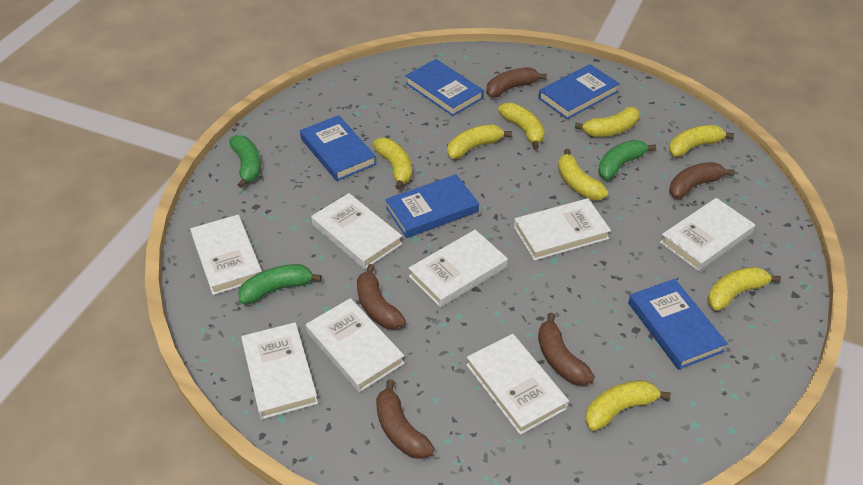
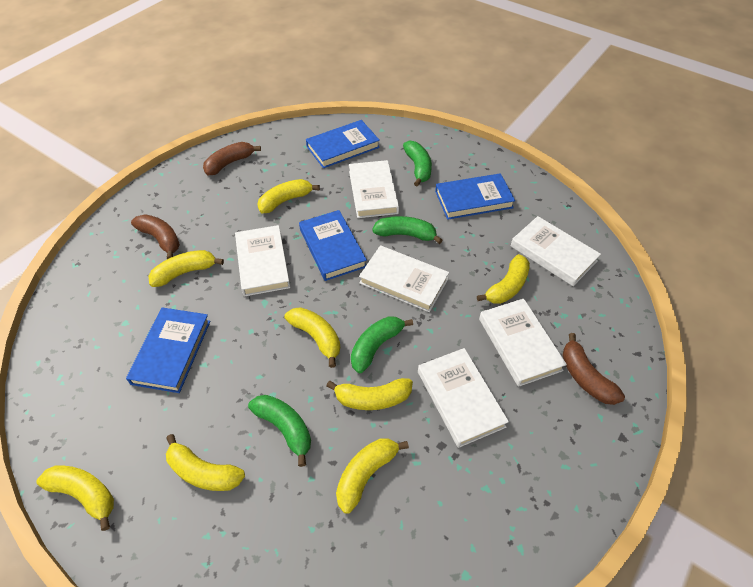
blue book: [300,115,376,181] [385,174,479,238] [405,59,484,116] [538,64,620,119] [628,279,728,370] = 5 -> [126,307,210,393] [299,210,367,281] [306,120,380,168] [435,173,515,220] = 4
brown banana: [357,264,406,329] [376,379,434,459] [486,67,547,98] [538,313,595,386] [669,162,735,199] = 5 -> [131,214,180,259] [203,142,261,175] [562,333,625,405] = 3
green banana: [229,135,261,188] [238,264,322,304] [598,140,656,180] = 3 -> [248,395,311,467] [351,316,413,374] [372,216,443,244] [403,141,432,187] = 4
white book: [190,215,262,295] [241,322,318,419] [306,298,405,392] [311,193,402,269] [409,230,508,307] [466,334,569,435] [514,198,611,261] [660,198,755,271] = 8 -> [235,225,290,296] [349,160,399,218] [359,245,449,312] [418,348,509,448] [479,299,567,387] [511,216,601,286] = 6

